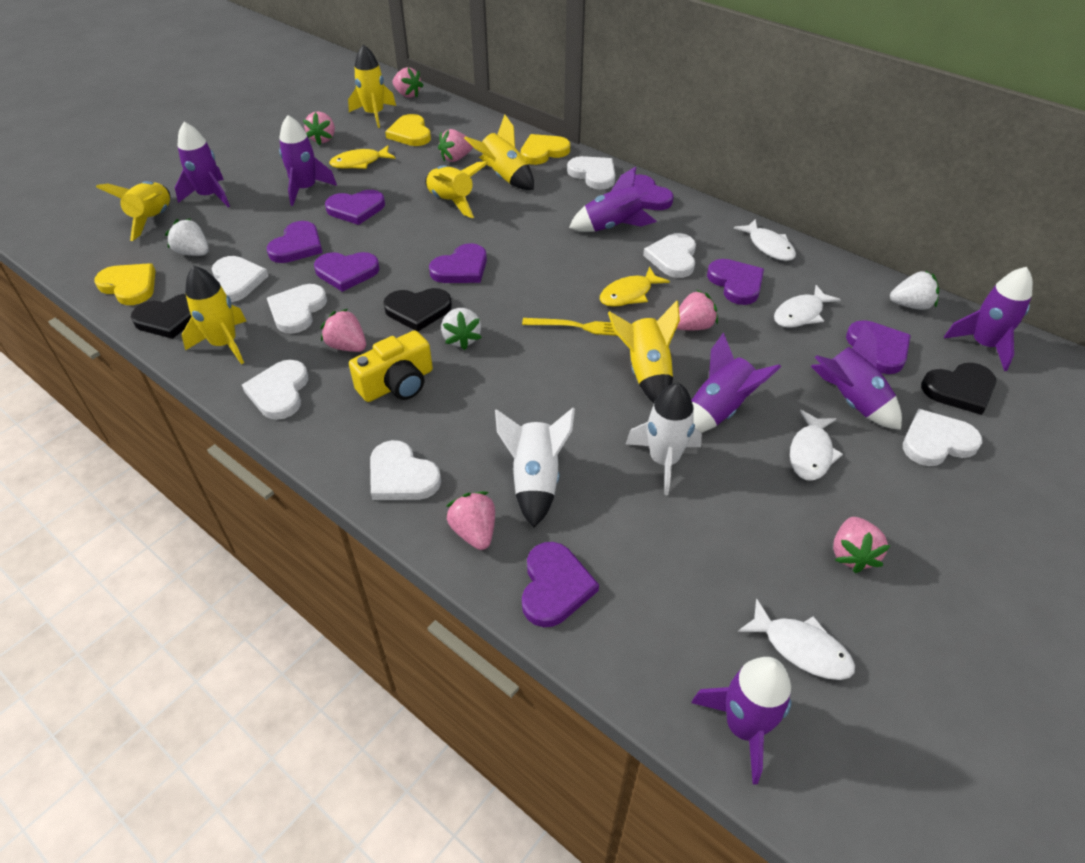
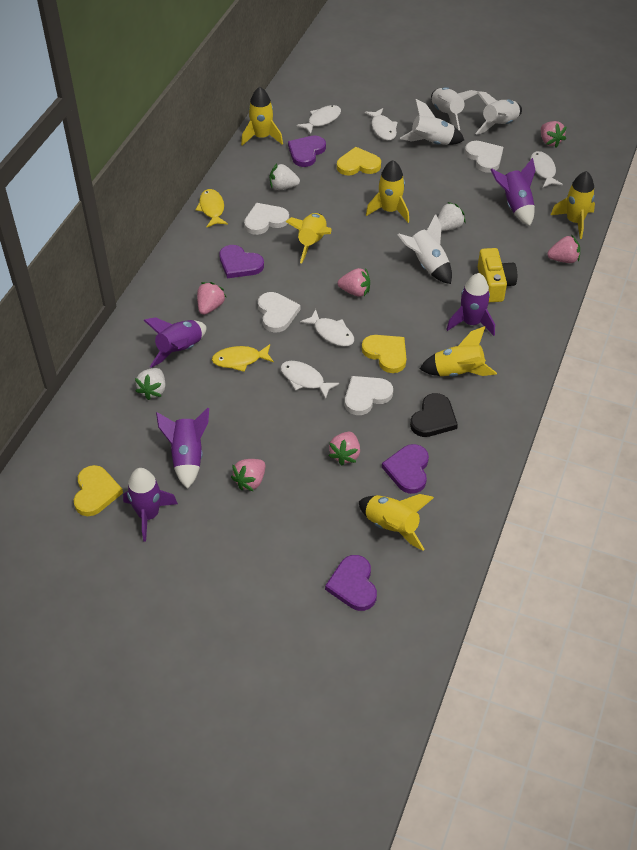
black heart: [131,294,192,339] [383,288,452,331] [921,363,996,415] = 3 -> [410,393,458,437] = 1
pink strawberry: [303,111,335,145] [321,309,366,352] [392,67,424,98] [438,129,473,162] [446,492,495,550] [676,290,718,330] [833,517,891,573] = 7 -> [197,282,227,315] [231,459,265,492] [328,432,360,466] [338,268,370,297] [541,121,567,147] [547,235,580,263] = 6
purple heart: [267,221,323,263] [314,252,380,292] [325,190,385,225] [429,243,487,283] [522,542,599,627] [634,175,674,210] [707,259,764,305] [846,320,911,374] = 8 -> [219,245,264,278] [288,135,326,167] [325,555,377,611] [382,444,429,494] = 4
purple rocket: [175,122,230,207] [279,115,337,206] [569,167,657,232] [691,332,781,433] [691,657,792,784] [811,322,902,430] [944,267,1033,371] = 7 -> [123,468,178,542] [143,317,206,368] [156,408,209,489] [446,273,495,336] [490,158,536,226] = 5
white fish: [734,219,796,261] [738,599,855,680] [774,285,841,328] [790,410,843,481] = 4 -> [280,361,339,399] [297,105,341,135] [300,309,354,346] [365,108,398,141] [530,151,563,187] = 5
white heart: [212,256,268,302] [242,360,308,420] [267,284,327,334] [370,440,441,500] [567,156,615,190] [643,233,696,278] [903,409,982,466] = 7 -> [244,203,289,235] [258,292,301,332] [345,376,393,415] [465,141,503,173] = 4
white rocket: [495,408,575,528] [626,383,702,495] = 2 -> [398,214,452,284] [400,99,464,145] [431,87,478,130] [475,91,522,135] = 4
yellow fork: [522,318,618,336] = 1 -> none = 0

